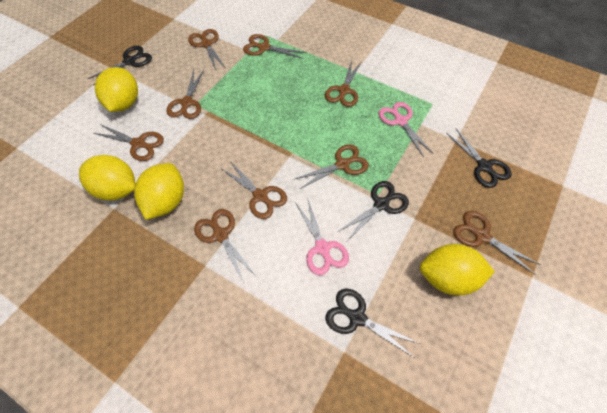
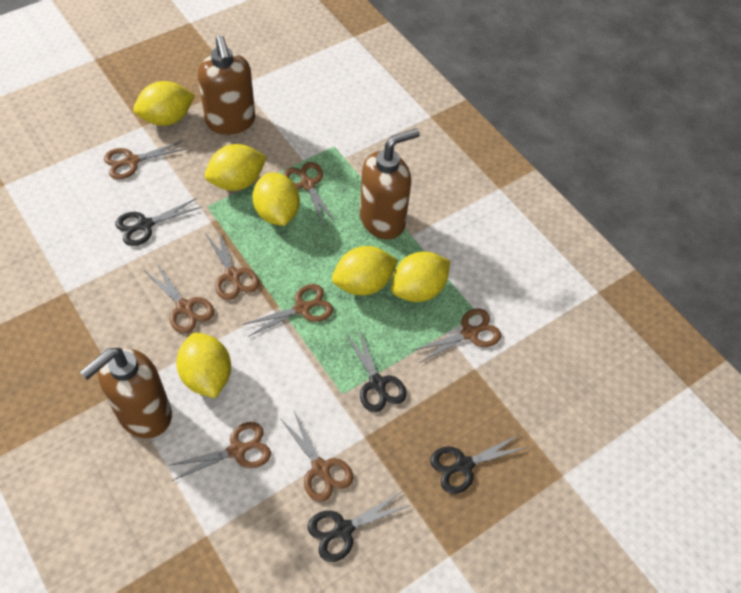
brown scissors: [94,124,164,161] [166,70,204,119] [188,29,225,70] [194,209,256,281] [222,161,287,219] [243,34,306,59] [295,145,369,189] [325,60,362,107] [454,211,541,275] = 9 -> [104,141,186,179] [145,264,214,334] [170,422,271,481] [205,229,259,300] [242,284,333,337] [280,411,353,502] [283,162,336,225] [412,308,501,363] = 8
brown soap dispenser: none = 0 -> [80,348,172,438] [198,35,255,135] [360,128,420,239] = 3
pink scissors: [296,200,349,275] [378,102,434,157] = 2 -> none = 0
yellow lemon: [79,155,135,200] [95,67,138,112] [134,163,184,220] [420,244,495,295] = 4 -> [133,81,195,126] [176,333,231,398] [205,144,267,191] [252,172,300,226] [332,246,398,295] [391,251,450,302] = 6

